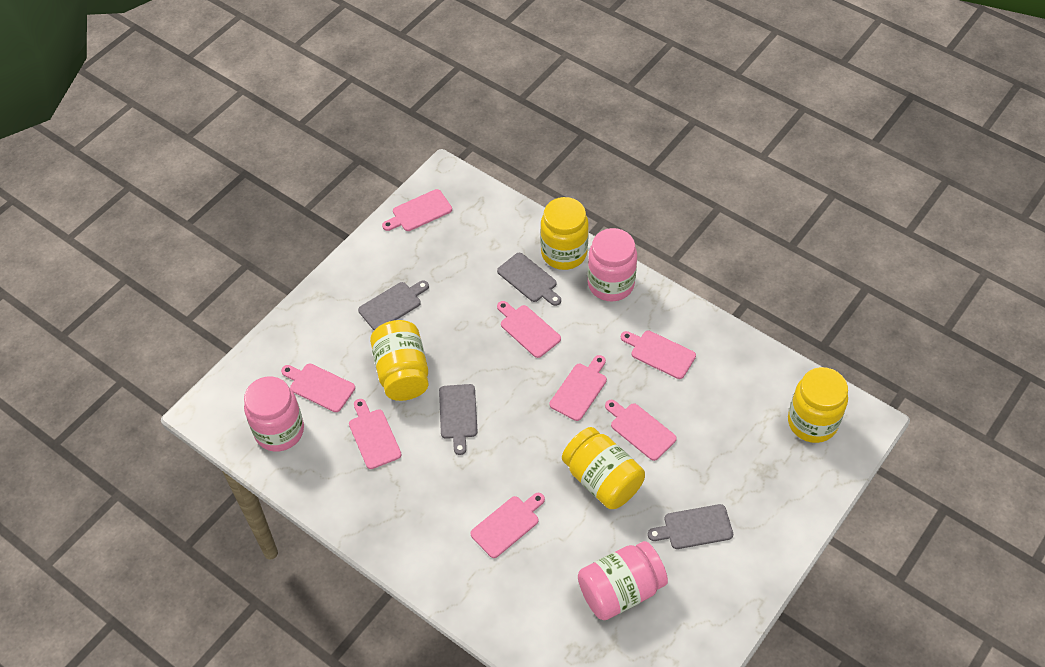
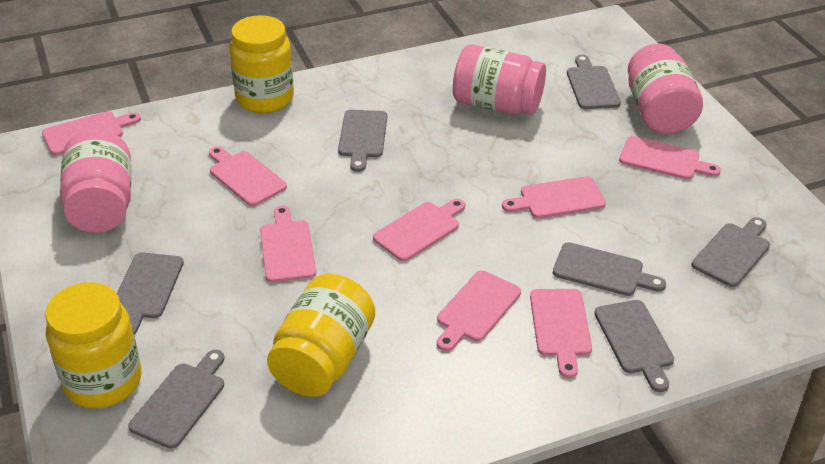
grey cutting board: [358,280,429,330] [439,384,478,455] [497,253,561,306] [648,504,733,549] = 4 -> [117,252,184,335] [128,350,225,449] [338,110,387,172] [553,242,666,296] [567,55,621,109] [594,300,674,392] [692,217,770,287] = 7
yellow jar: [370,320,429,401] [540,197,589,270] [562,427,645,509] [788,367,848,443] = 4 -> [45,282,141,408] [230,15,294,113] [267,274,375,397] = 3

